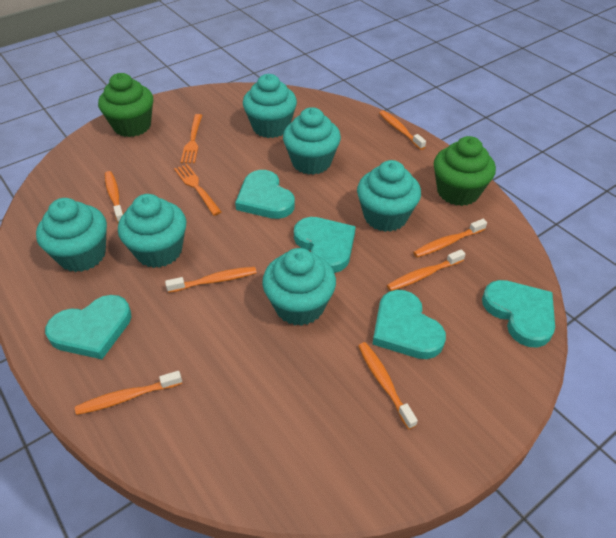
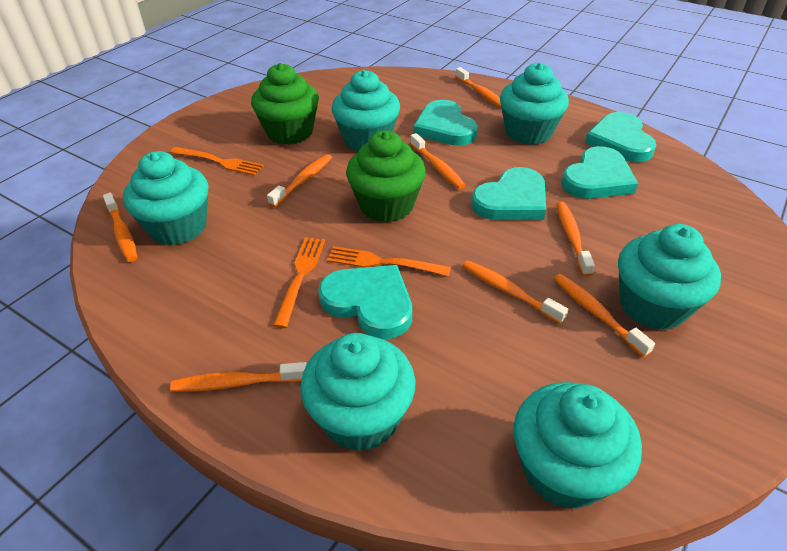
orange fork: [174,164,222,216] [181,114,202,163] = 2 -> [170,147,264,176] [273,237,325,328] [327,246,451,276] = 3
orange toothbrush: [75,371,182,415] [105,171,124,223] [165,267,257,293] [358,342,418,429] [379,111,426,150] [387,249,466,291] [413,219,487,258] = 7 -> [103,193,137,262] [170,362,307,392] [267,154,332,207] [410,133,466,189] [455,67,501,108] [462,260,569,324] [553,274,655,357] [556,202,595,276] = 8

